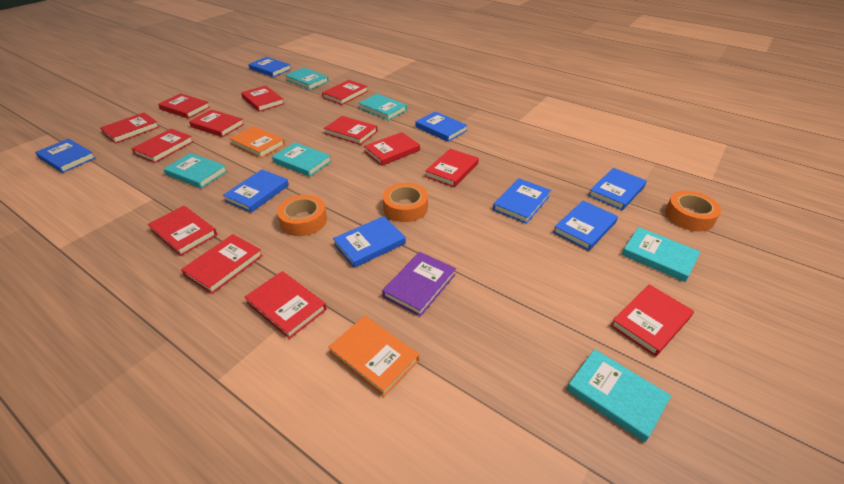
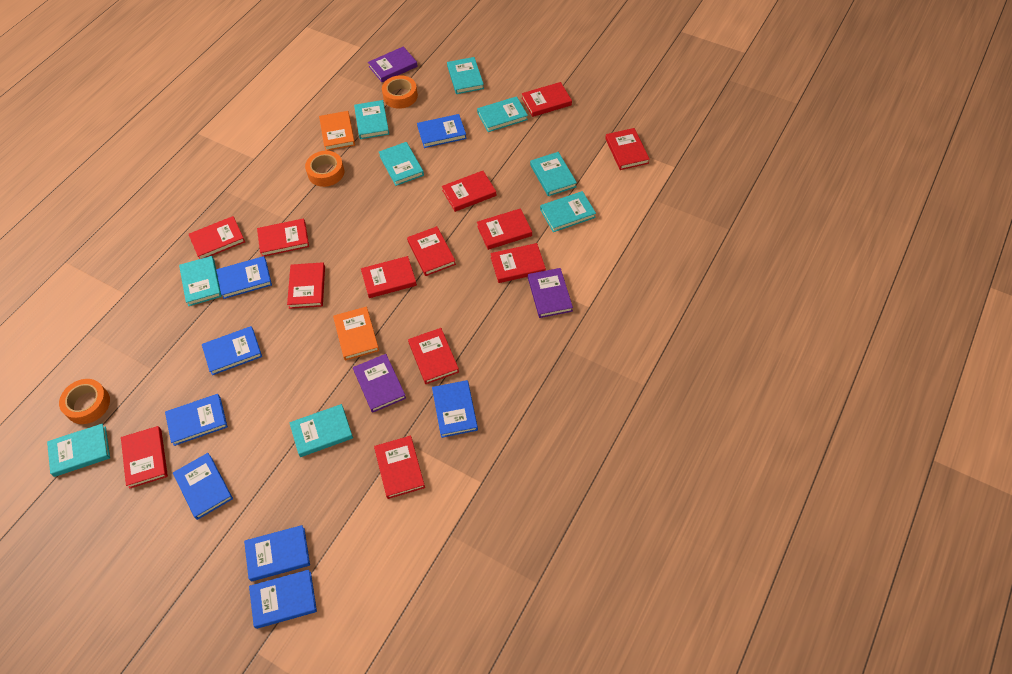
purple book: [382,252,456,317] = 1 -> [353,354,406,413] [368,47,418,82] [528,268,573,318] = 3
turquoise book: [164,153,227,188] [272,142,331,177] [285,68,329,90] [359,94,407,121] [567,349,671,442] [622,227,700,282] = 6 -> [47,424,110,477] [179,256,222,306] [289,404,353,457] [354,100,389,139] [379,142,424,186] [447,57,484,94] [477,96,528,132] [530,152,577,196] [540,191,596,232] = 9

